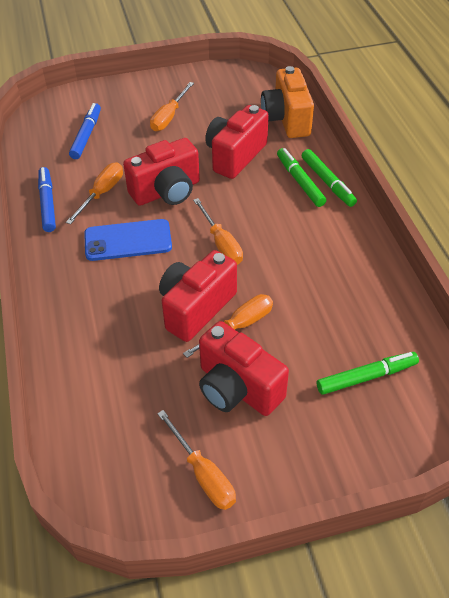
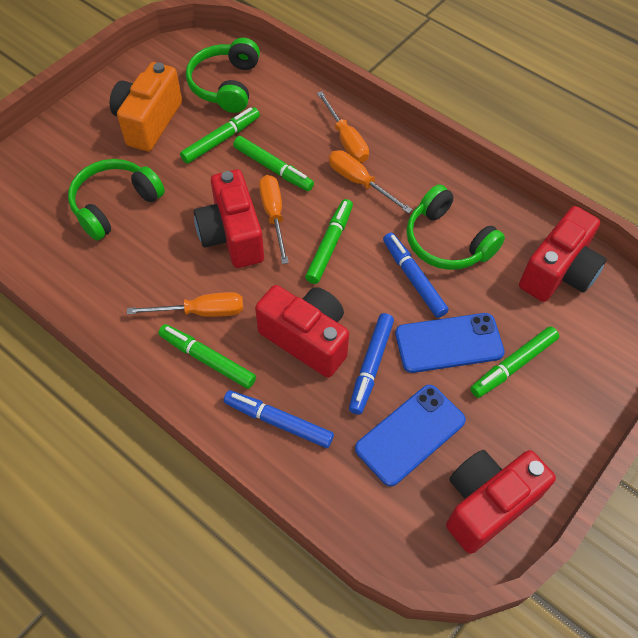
blue marker: [38,167,56,232] [69,103,101,159] = 2 -> [224,390,334,448] [349,313,394,415] [383,233,449,318] = 3
blue phone: [84,219,172,261] = 1 -> [355,385,466,486] [395,313,505,373] = 2
green headphones: none = 0 -> [68,159,165,241] [186,38,260,113] [406,185,505,270] = 3
green marker: [277,148,326,207] [301,149,357,207] [317,352,419,395] = 3 -> [158,324,256,389] [180,107,260,164] [233,136,314,191] [305,199,353,284] [470,326,559,398] = 5
orange screwdriver: [66,163,123,225] [150,82,194,131] [157,410,236,510] [183,294,273,358] [193,198,243,265] = 5 -> [127,292,243,317] [259,175,289,264] [317,91,369,163] [329,150,413,214] = 4

